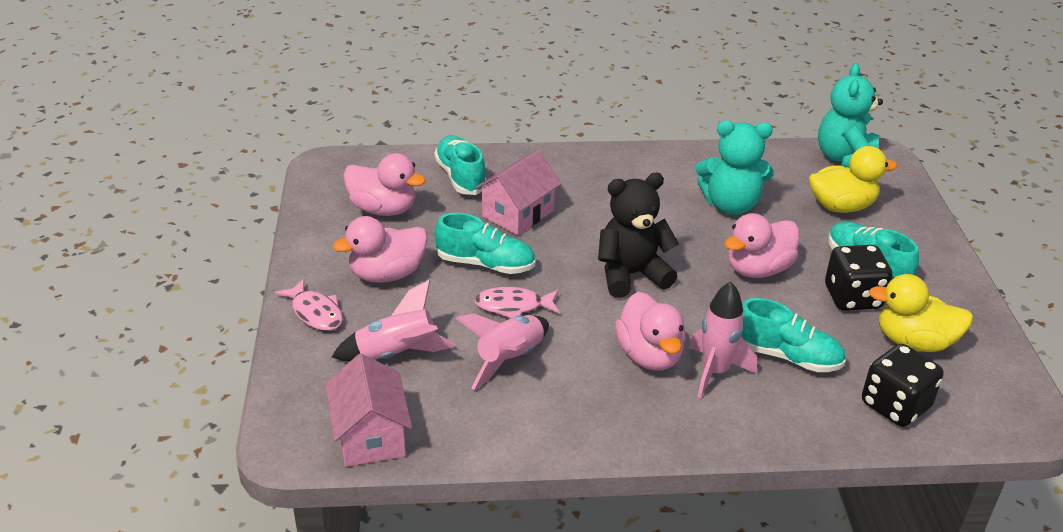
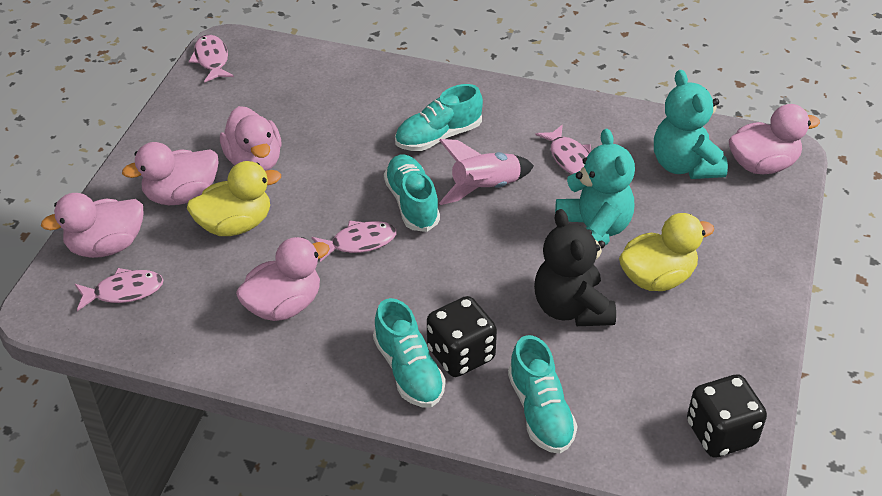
pink duck: [333,216,428,283] [343,153,426,216] [615,292,686,371] [724,213,799,278] = 4 -> [41,193,144,258] [122,142,219,205] [220,106,282,171] [236,237,330,321] [729,104,820,174] = 5
pink fish: [275,278,343,331] [474,287,560,318] = 2 -> [75,268,164,311] [189,35,234,83] [312,221,397,262] [535,125,591,174] = 4
pink house: [325,354,412,467] [475,150,562,235] = 2 -> none = 0
pink rocket: [332,280,456,362] [456,313,549,390] [689,282,757,398] = 3 -> [439,139,534,205] = 1

